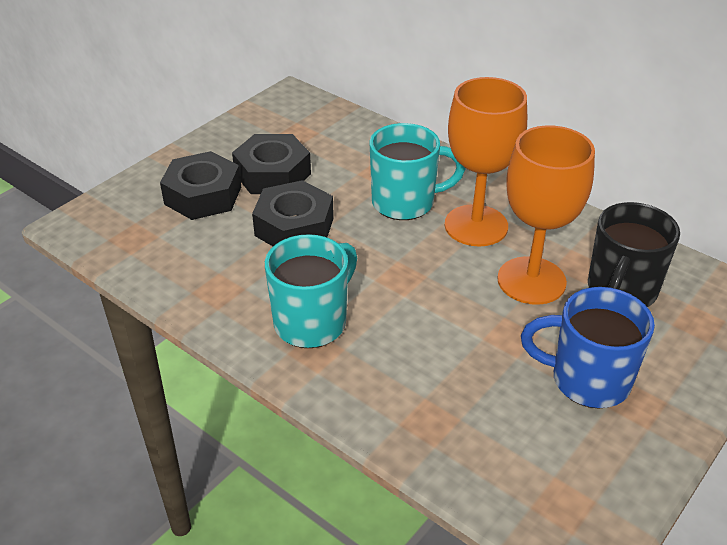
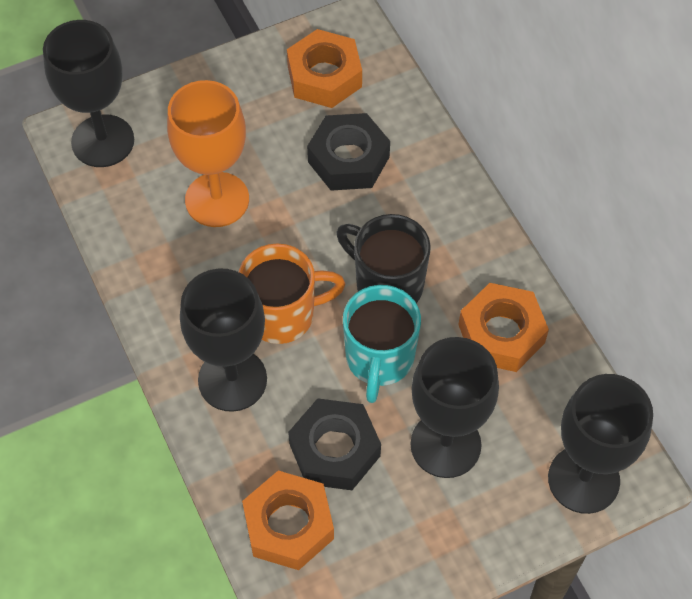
black goblet: none = 0 -> [43,20,134,167] [180,268,267,412] [410,337,499,478] [548,374,653,514] = 4
black nut: [160,151,241,220] [232,134,311,194] [252,180,334,246] = 3 -> [288,398,381,490] [307,113,390,191] = 2
blue mug: [521,287,655,409] = 1 -> none = 0
orange goblet: [445,77,527,246] [497,125,595,305] = 2 -> [167,80,249,227] = 1
orange mug: none = 0 -> [239,243,346,344] = 1
orange nut: none = 0 -> [242,471,334,570] [287,29,362,108] [459,283,549,372] = 3
turquoise mug: [265,234,357,348] [369,123,466,220] = 2 -> [343,285,421,403] = 1

